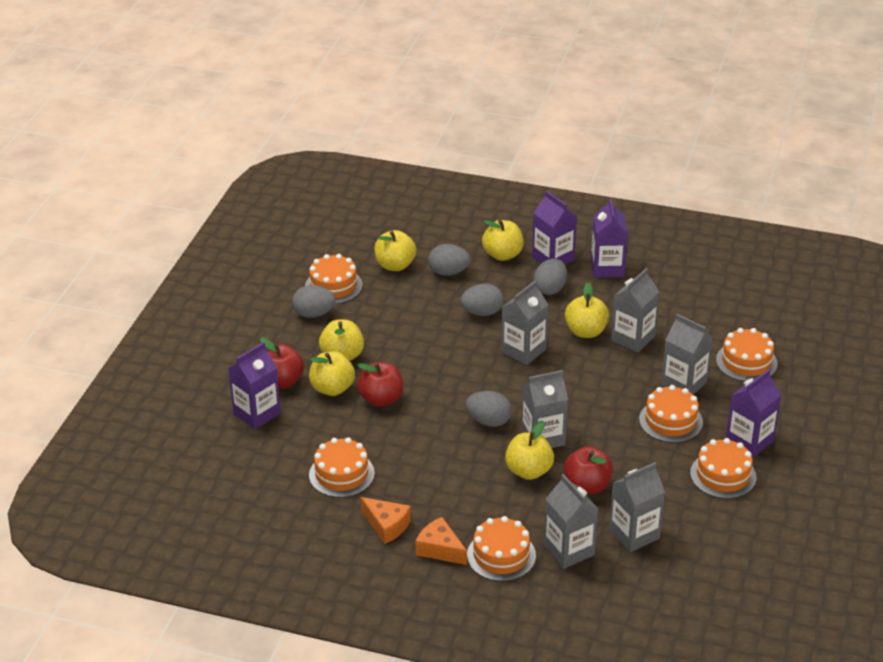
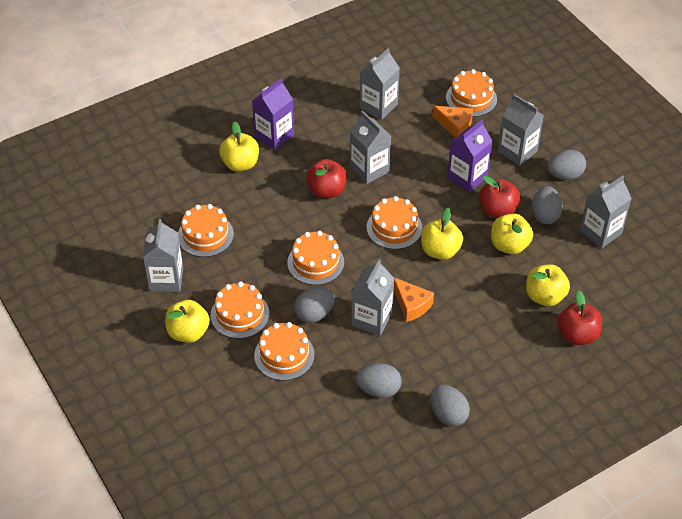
purple carton: [228,342,281,429] [532,191,577,265] [591,198,628,278] [726,369,781,458] = 4 -> [252,78,294,150] [447,120,492,192] = 2
yellow apple: [309,351,355,396] [319,320,364,361] [375,230,416,271] [482,219,524,261] [505,421,554,480] [565,282,609,338] = 6 -> [165,300,210,343] [219,122,259,171] [421,208,463,260] [491,214,533,254] [526,264,570,306] = 5

